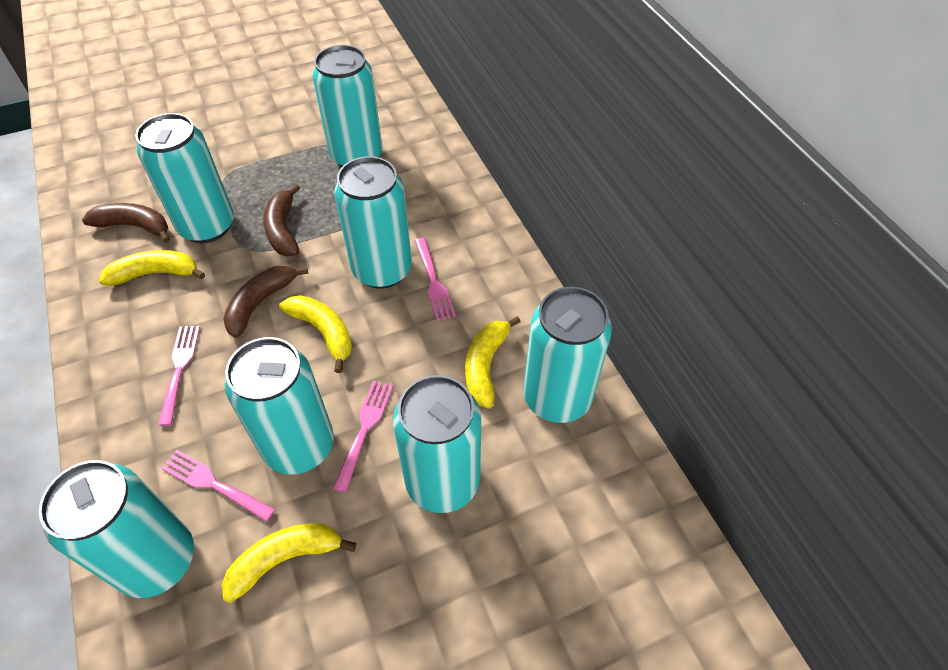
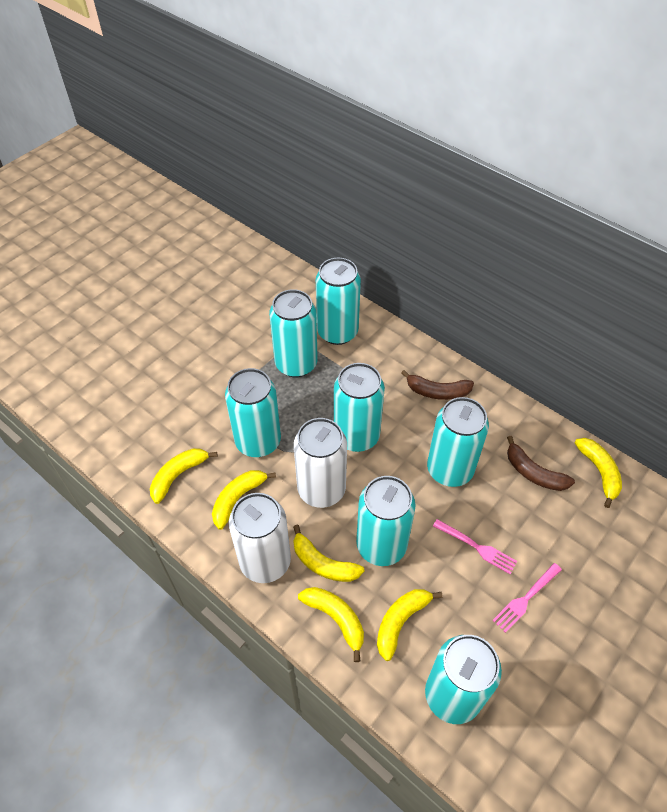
brown banana: [82,203,170,243] [223,266,309,338] [263,184,300,256] = 3 -> [401,370,474,400] [507,436,575,491] = 2
pink fork: [158,326,200,426] [161,450,275,522] [333,381,393,492] [414,238,456,321] = 4 -> [433,519,517,574] [493,563,562,633] = 2
white can: none = 0 -> [229,493,291,583] [294,418,347,508] = 2
yellow banana: [99,250,205,286] [222,523,357,603] [279,295,352,373] [465,316,521,409] = 4 -> [150,448,217,504] [212,470,276,530] [293,525,365,582] [298,587,364,662] [377,589,443,661] [575,438,622,508] = 6

